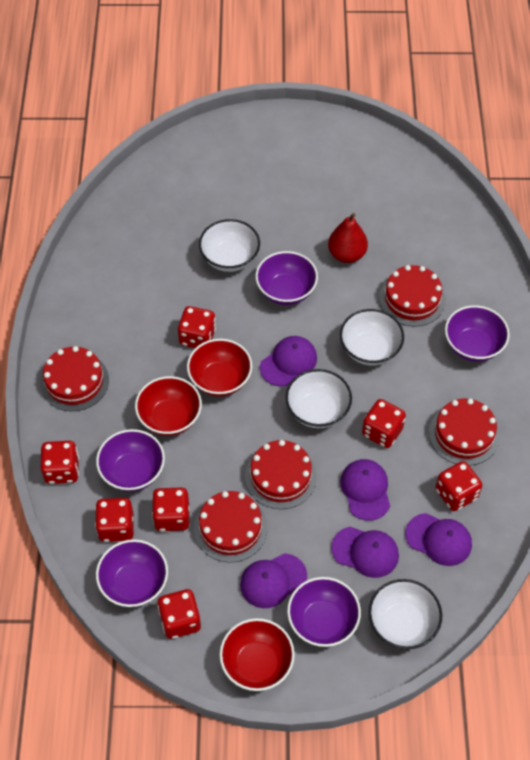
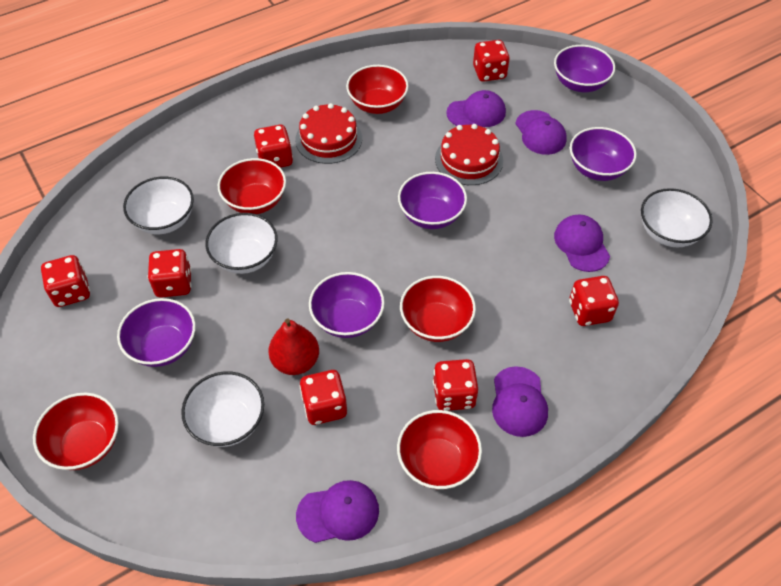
red bowl: [135,376,202,436] [187,339,252,396] [220,618,295,691] = 3 -> [33,393,119,470] [218,158,286,214] [346,65,408,114] [397,410,482,489] [400,276,476,342] = 5
red cake: [40,346,109,411] [194,491,268,562] [245,440,317,509] [379,265,445,327] [429,398,500,466] = 5 -> [295,103,362,164] [435,124,503,185] = 2

